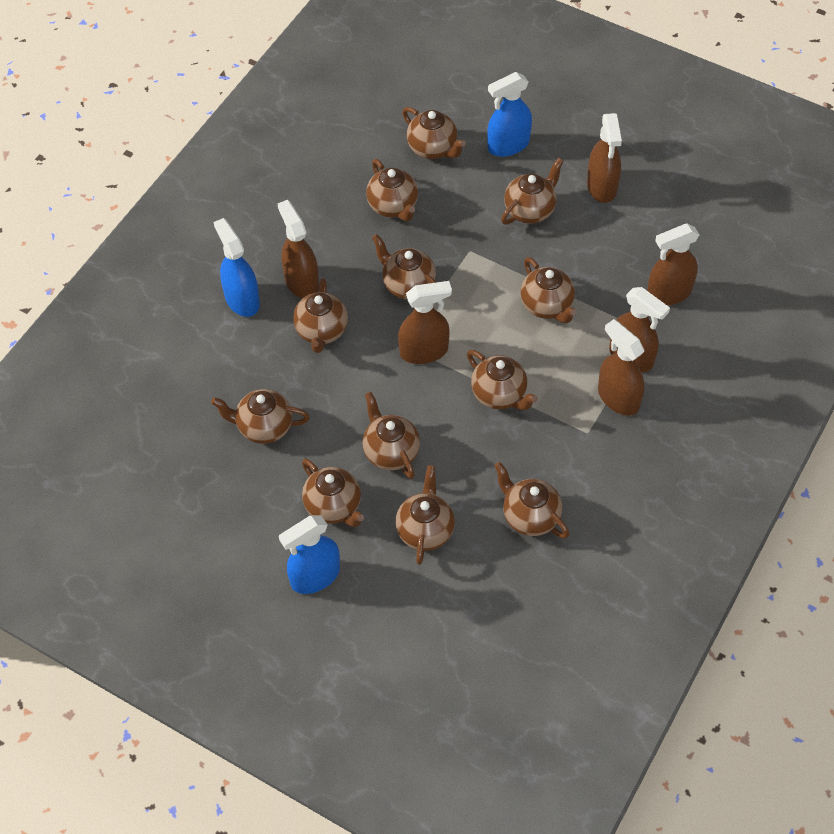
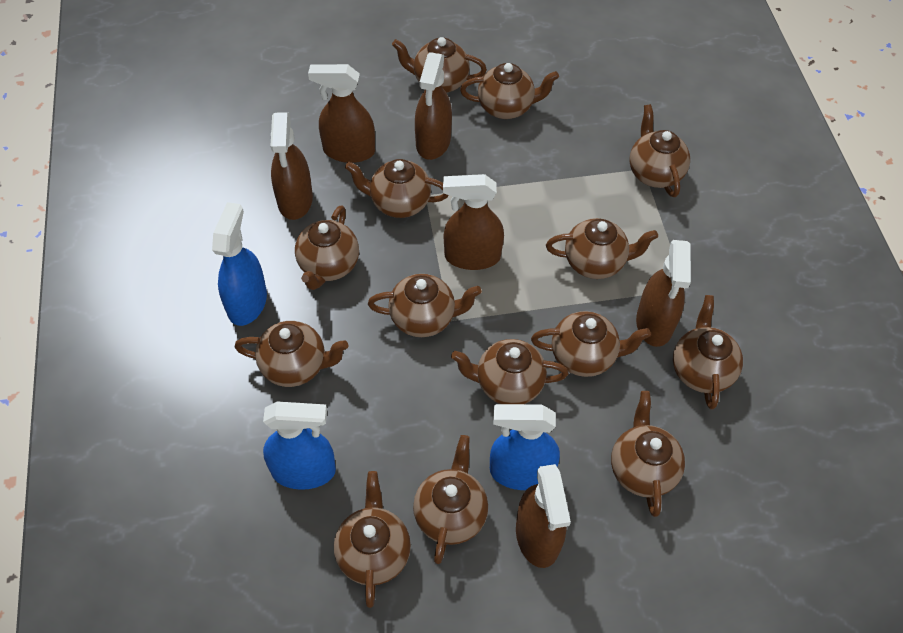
brown teapot: [211,389,310,444] [293,278,348,353] [302,458,364,527] [362,392,420,479] [366,159,418,221] [372,234,436,300] [395,465,455,565] [402,107,466,159] [467,350,537,410] [494,462,569,538] [501,158,563,225] [520,257,577,323] = 12 -> [235,321,349,387] [295,205,359,290] [334,471,411,608] [345,159,448,218] [368,274,482,337] [392,37,487,93] [413,435,488,564] [451,339,568,404] [460,63,559,119] [531,311,651,377] [546,218,658,279] [611,391,685,517] [630,104,690,197] [673,295,743,410] = 14

